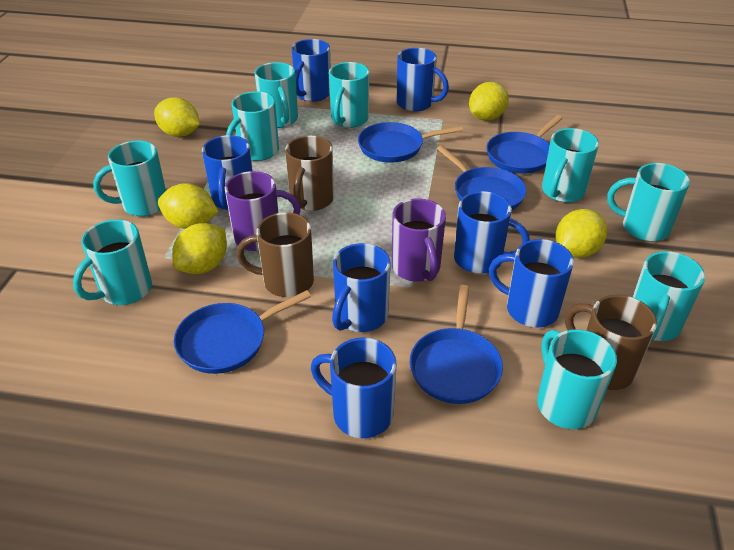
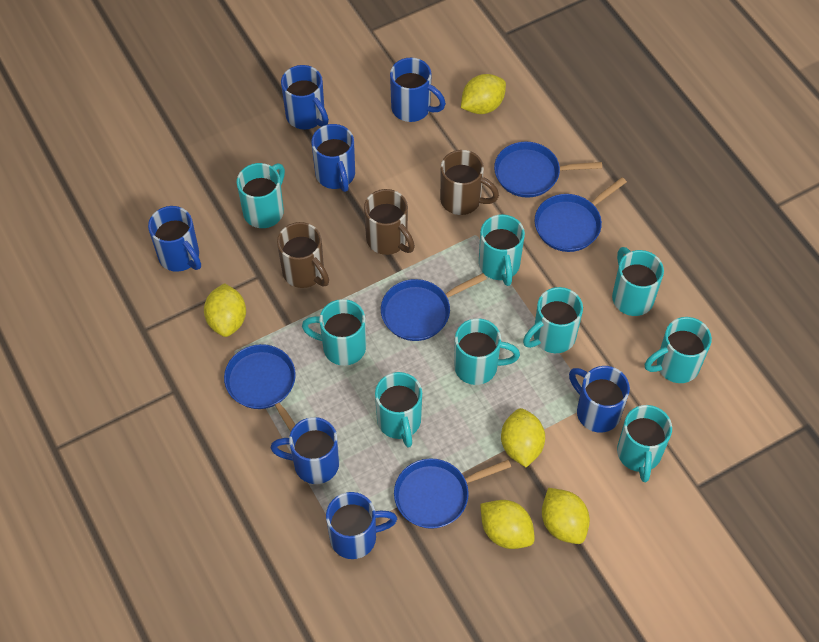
purple mug: [225,171,301,251] [392,198,446,282] = 2 -> none = 0

